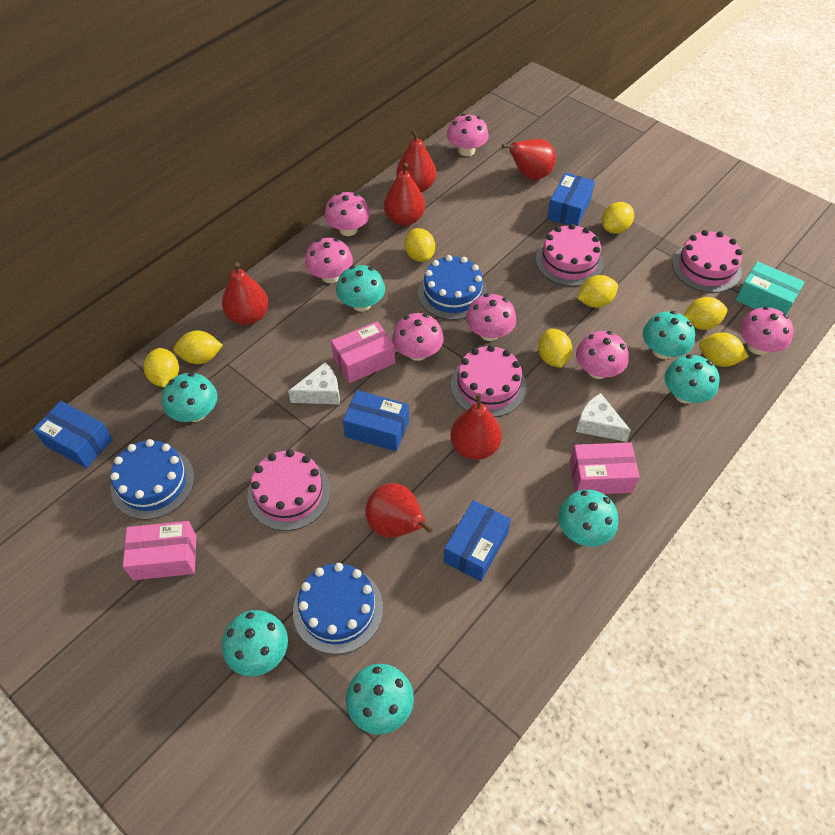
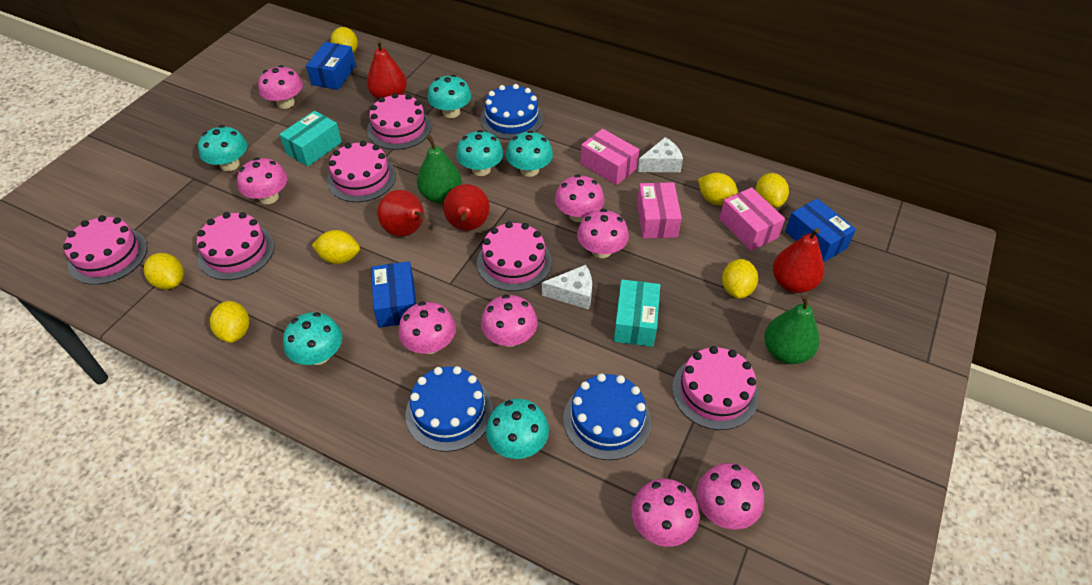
blue box: [33,401,113,468] [343,390,409,451] [443,500,511,581] [547,172,595,226] = 4 -> [306,42,356,90] [371,261,416,328] [785,199,856,263] = 3
green pear: none = 0 -> [417,136,462,203] [764,295,820,364] = 2
pink cake: [247,449,331,531] [451,345,526,417] [536,224,603,286] [672,230,742,293] = 4 -> [63,215,147,285] [197,212,274,280] [327,141,396,202] [367,93,432,150] [477,222,552,291] [672,346,759,430] = 6
pink mushroom: [305,238,353,283] [324,192,370,236] [392,313,444,361] [447,113,489,156] [466,294,516,341] [576,331,629,379] [740,306,794,355] = 7 -> [237,158,288,204] [258,65,303,109] [398,302,456,354] [481,294,538,347] [555,174,604,222] [577,209,629,258] [631,479,699,547] [696,463,764,530] = 8
red pear: [222,262,269,325] [365,483,433,538] [384,163,425,226] [396,129,436,192] [450,393,502,460] [502,139,556,180] = 6 -> [367,40,407,100] [377,190,425,236] [443,184,490,231] [773,228,824,293] = 4
turquoise box: [736,261,805,314] = 1 -> [279,111,342,167] [614,279,660,347] = 2
turquoise mushroom: [162,372,217,422] [222,610,288,676] [336,265,385,312] [346,664,414,734] [558,489,618,547] [643,311,695,359] [664,354,720,404] = 7 -> [198,125,247,171] [283,312,342,365] [428,75,472,118] [456,130,503,176] [486,399,549,459] [506,130,553,177] = 6
yellow lemon: [144,348,179,387] [174,331,223,364] [404,228,435,262] [538,329,572,368] [577,275,618,308] [602,202,634,234] [684,297,727,330] [699,333,749,367] = 8 -> [144,253,184,290] [210,301,249,343] [312,230,360,264] [331,27,358,53] [698,173,738,206] [722,259,758,299] [756,173,789,208] = 7

